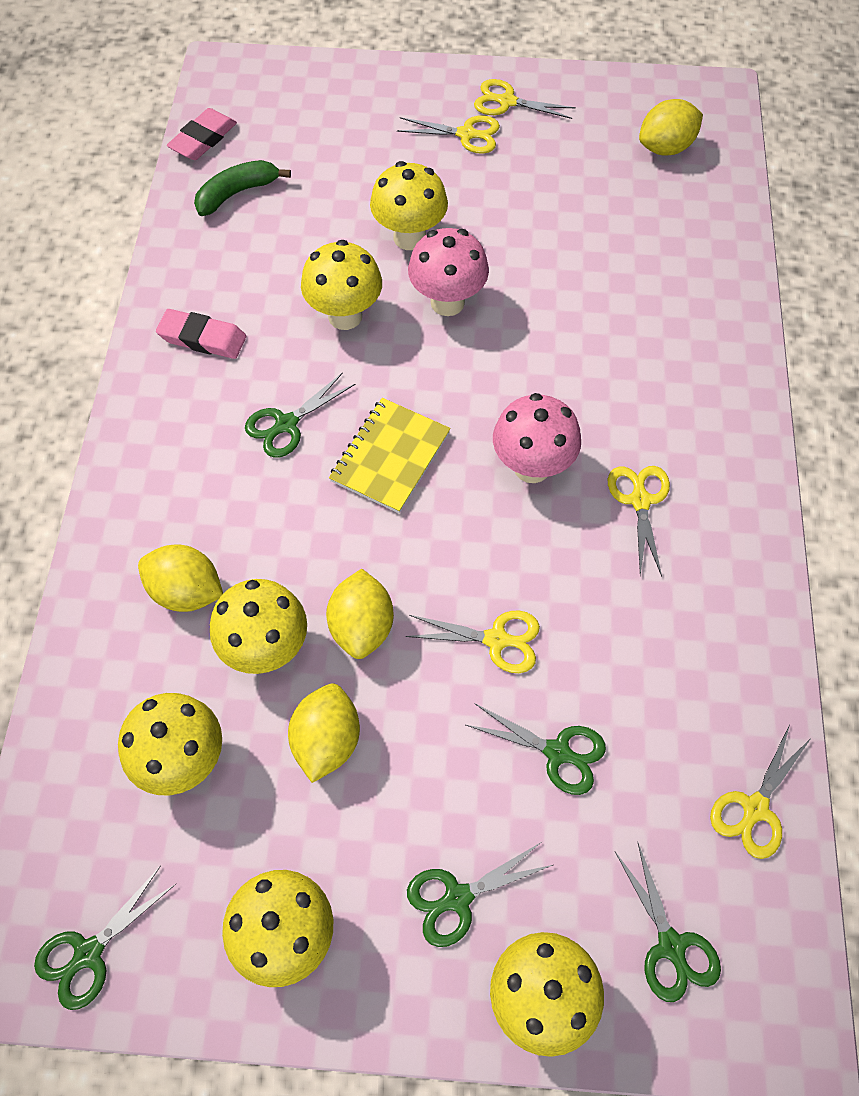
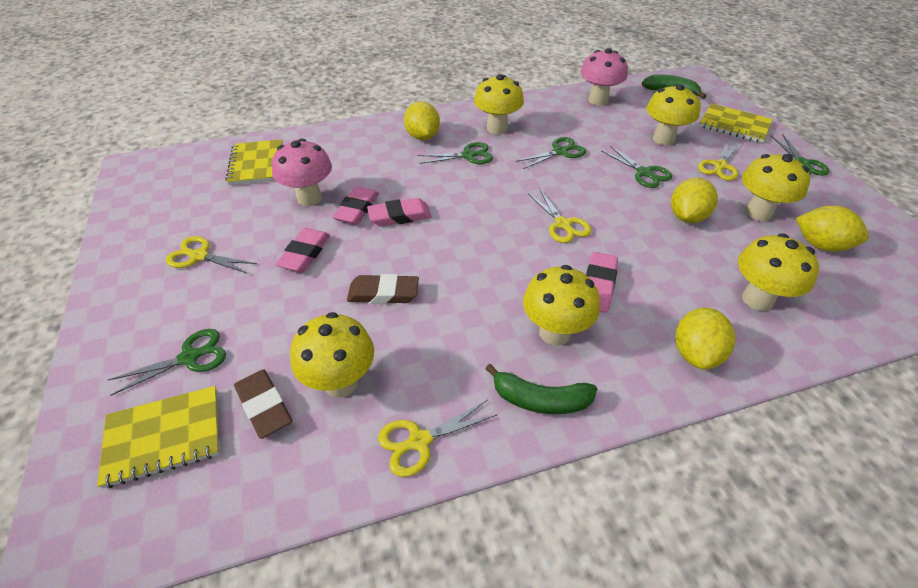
brown eraser: none = 0 -> [234,369,292,439] [347,274,419,304] = 2
green banana: [194,160,291,216] = 1 -> [485,364,597,414] [642,74,706,99] = 2
pink eraser: [156,309,246,359] [167,108,237,160] = 2 -> [275,228,330,272] [332,186,379,225] [367,198,432,227] [586,252,618,313] = 4
yellow notebook: [329,398,451,513] = 1 -> [97,386,220,488] [226,139,283,185] [699,103,773,143] = 3
yellow scissors: [397,115,500,154] [405,611,540,673] [474,79,576,119] [608,466,670,577] [710,724,812,859] = 5 -> [166,236,257,274] [378,400,497,477] [527,188,592,243] [698,141,740,181] = 4

